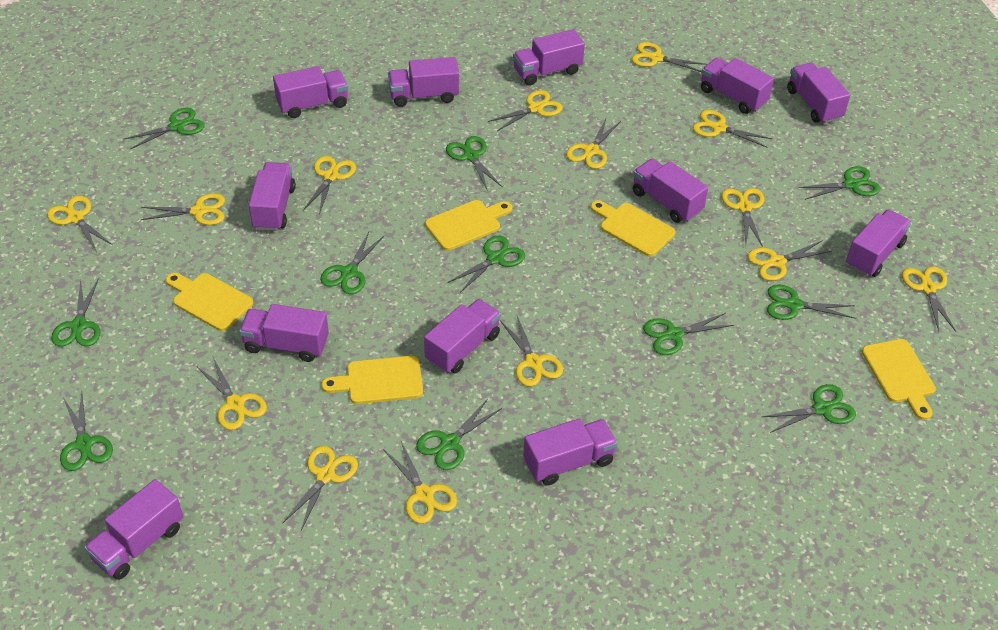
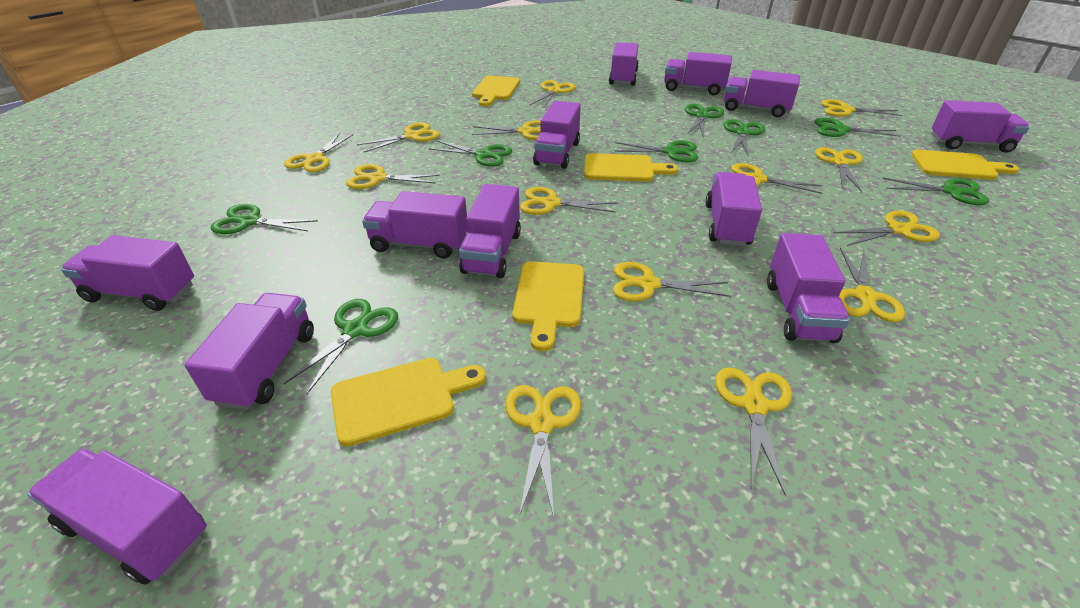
green scissors: [51,279,100,347] [60,392,113,471] [123,108,205,149] [320,232,384,294] [416,399,502,470] [446,136,503,191] [447,236,525,293] [643,313,734,355] [762,384,856,433] [767,284,855,320] [798,166,880,200] = 11 -> [211,204,318,234] [283,299,398,394] [429,140,512,167] [614,140,698,162] [685,104,724,138] [723,119,765,157] [814,118,900,137] [882,178,989,205] = 8

